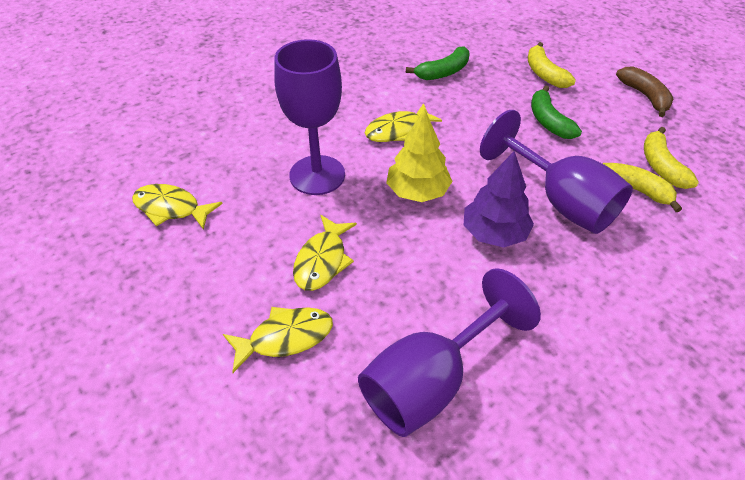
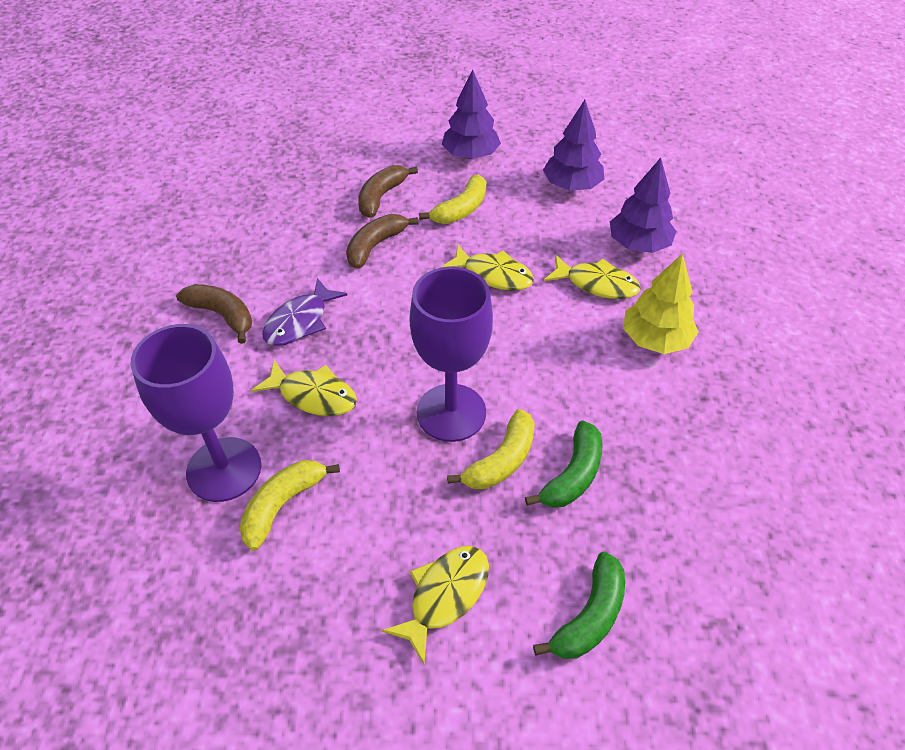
brown banana: [616,66,673,117] = 1 -> [176,284,252,344] [346,214,419,269] [358,165,418,218] = 3
purple fish: none = 0 -> [262,278,347,346] = 1
purple goblet: [274,39,345,195] [358,268,541,437] [480,110,633,234] = 3 -> [131,324,261,502] [409,267,493,442] = 2
purple tree: [464,151,534,247] = 1 -> [442,70,501,159] [543,100,604,191] [610,158,676,253] = 3

